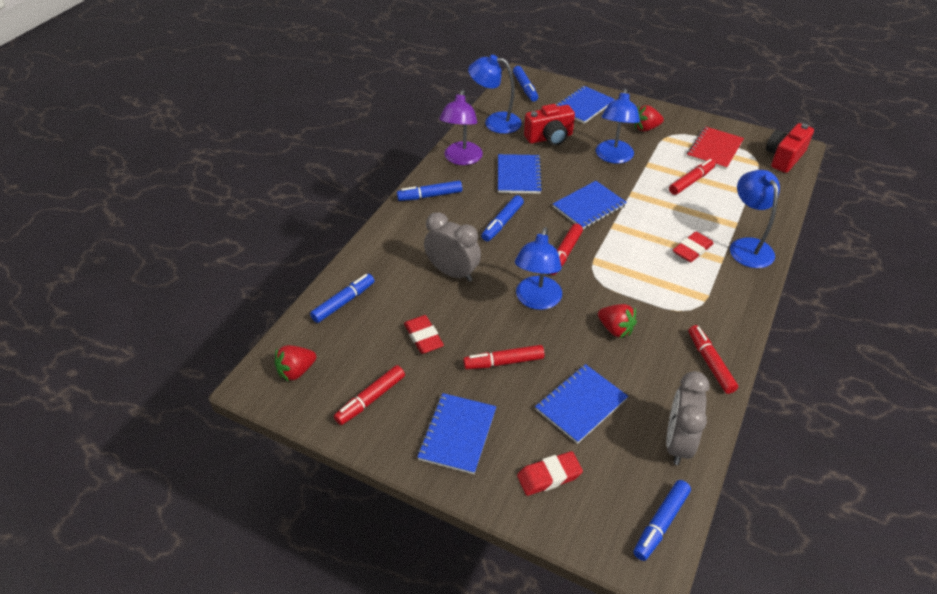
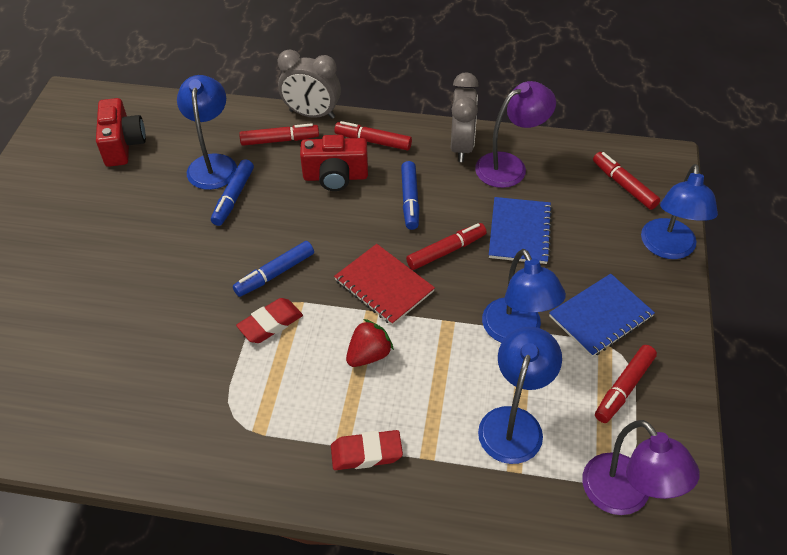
blue marker: [310,274,375,323] [397,181,462,201] [481,195,524,241] [513,66,538,102] [633,480,691,561] = 5 -> [211,159,254,226] [233,241,314,297] [401,161,419,230] = 3
blue notebook: [417,393,496,474] [498,154,543,194] [535,364,628,444] [553,181,627,229] [556,86,615,124] = 5 -> [489,197,552,264] [549,274,655,357] = 2
purple lamp: [439,90,483,165] = 1 -> [475,81,556,188] [582,420,700,515] = 2
red eraser: [404,315,444,354] [517,451,583,496] [673,232,714,262] = 3 -> [236,298,303,343] [331,430,403,470] = 2
red strawberry: [275,345,316,382] [598,304,637,338] [635,105,664,132] = 3 -> [346,319,394,367] = 1

